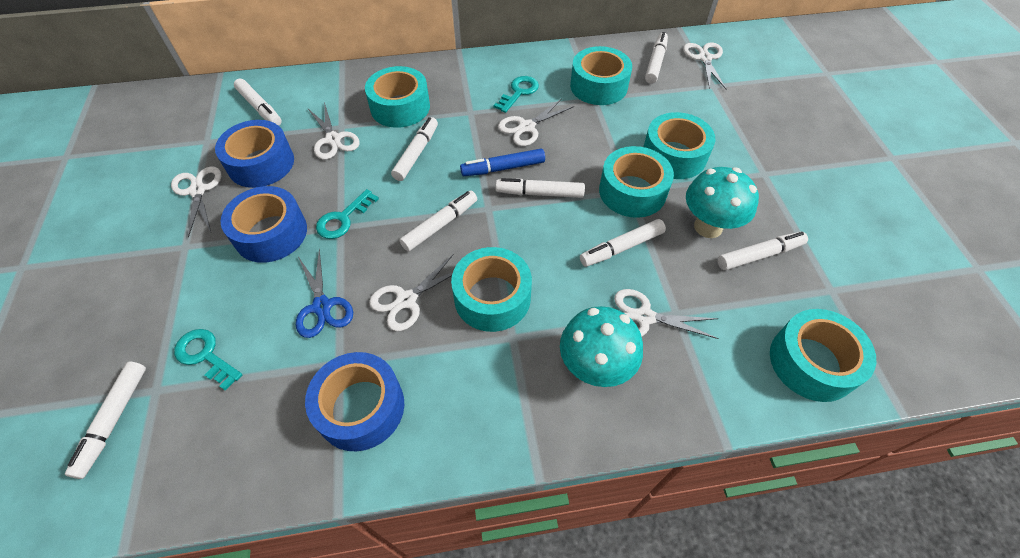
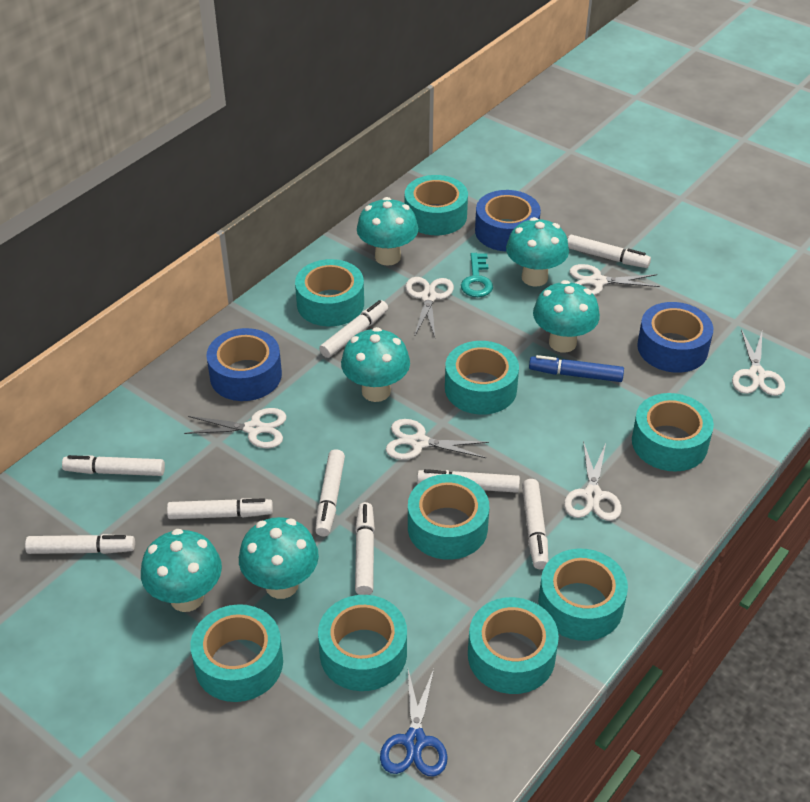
turquoise key: [174,329,243,391] [316,189,379,239] [494,76,539,113] = 3 -> [461,253,493,297] = 1
turquoise mushroom: [560,306,643,387] [686,167,759,238] = 2 -> [141,529,222,612] [239,517,319,599] [341,327,410,402] [357,197,418,266] [506,217,569,287] [533,280,600,353] = 6
turquoise tape: [365,66,430,128] [451,247,532,332] [570,46,632,105] [599,146,674,218] [643,112,715,179] [770,309,876,402] = 6 -> [190,604,283,702] [295,259,364,326] [318,595,407,691] [405,175,468,235] [408,474,489,560] [445,341,519,415] [468,597,559,694] [538,549,628,641] [632,393,714,471] = 9
white marker: [65,362,146,479] [234,78,282,126] [391,117,438,181] [400,191,477,252] [496,178,585,198] [580,219,666,267] [645,32,668,84] [718,232,808,270] = 8 -> [25,534,135,554] [62,455,165,476] [167,498,273,519] [315,449,345,536] [319,300,388,358] [355,502,375,595] [417,469,520,493] [522,479,548,570] [567,235,651,268] = 9

